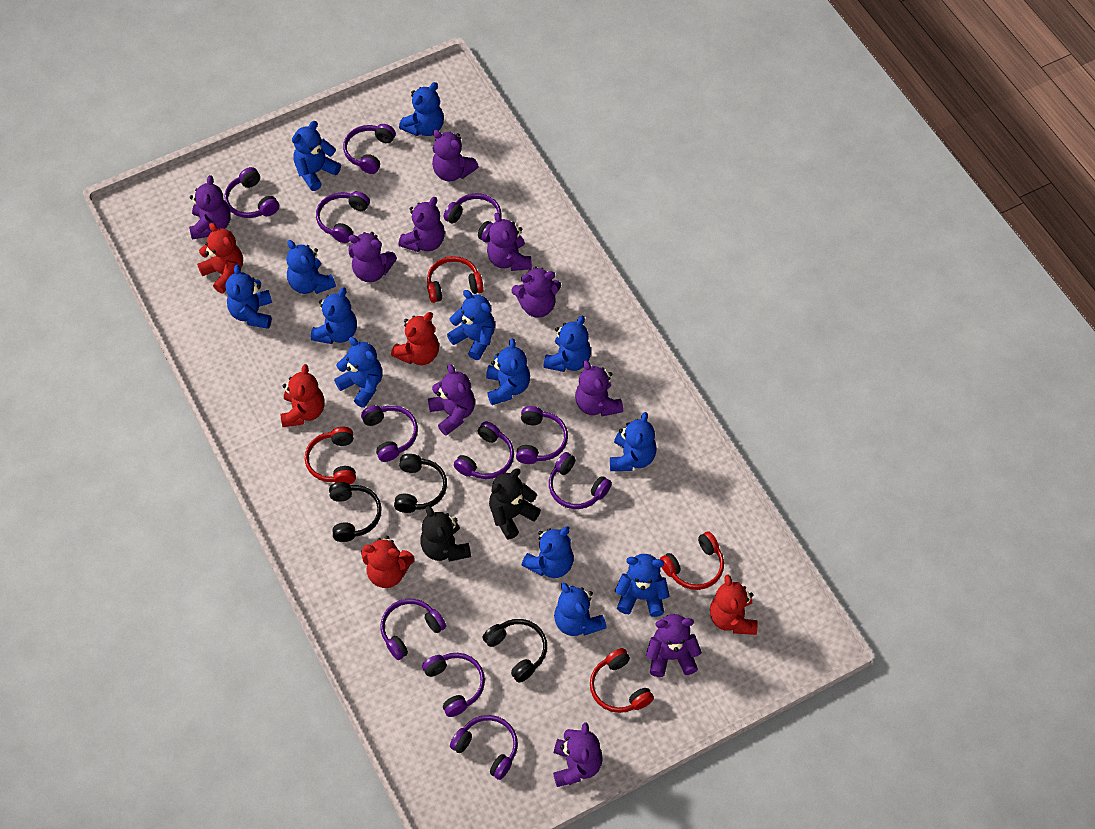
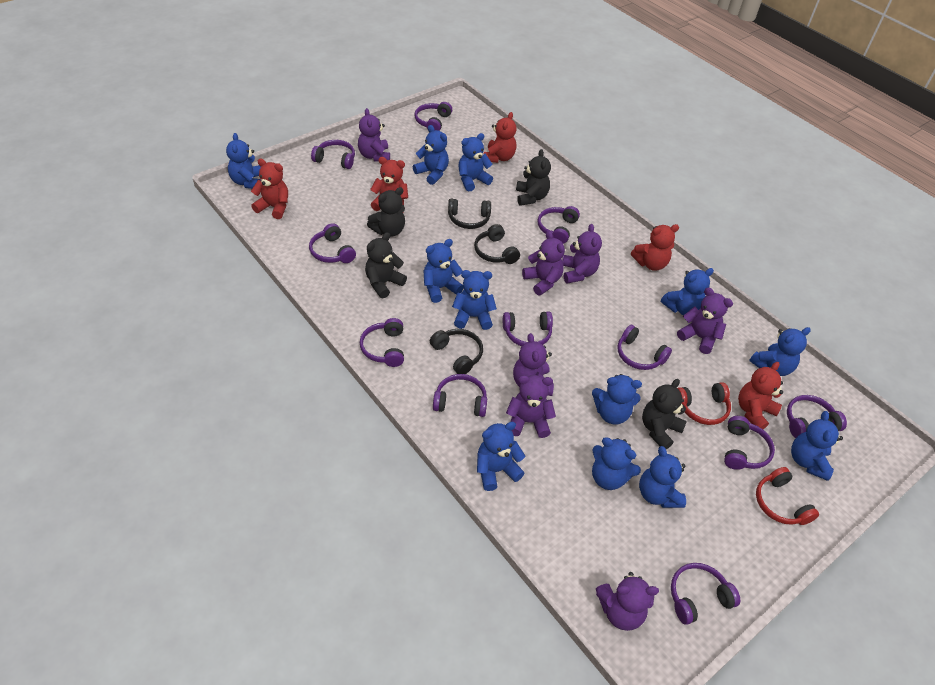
black teddy bear: [420,506,471,562] [489,468,541,539] = 2 -> [365,232,407,298] [367,187,405,237] [516,149,551,206] [642,379,687,449] = 4
blue teddy bear: [226,265,272,329] [286,240,336,294] [292,121,341,191] [311,287,357,344] [334,337,383,408] [399,82,444,136] [447,290,495,360] [486,338,530,405] [522,526,574,578] [543,316,591,372] [554,583,607,636] [610,412,657,471] [615,554,670,617] = 13 -> [226,133,261,189] [413,125,449,185] [423,239,464,303] [452,270,497,330] [458,133,493,192] [477,422,525,491] [592,374,642,424] [592,437,641,490] [639,446,686,508] [661,268,714,315] [749,327,811,376] [791,411,843,481] = 12
purple teddy bear: [189,175,231,239] [348,232,397,282] [399,197,445,252] [428,364,475,436] [432,130,479,181] [487,213,532,271] [511,266,561,318] [553,722,603,787] [575,360,623,416] [646,614,702,677] = 10 -> [358,108,390,162] [506,375,556,438] [513,333,554,396] [522,231,565,295] [562,224,602,283] [596,572,659,631] [677,288,733,354] = 7
red headphones: [305,427,356,484] [427,256,484,303] [590,648,654,713] [660,531,724,590] = 4 -> [677,382,731,425] [756,467,819,525] = 2

